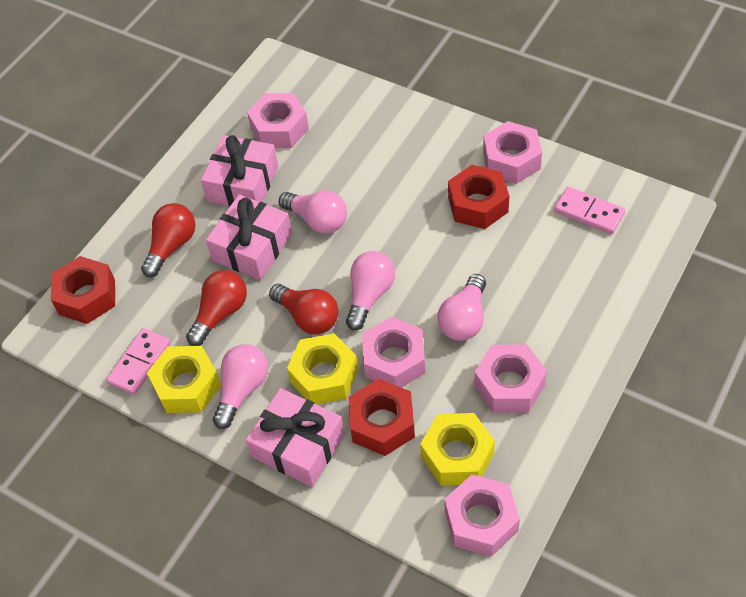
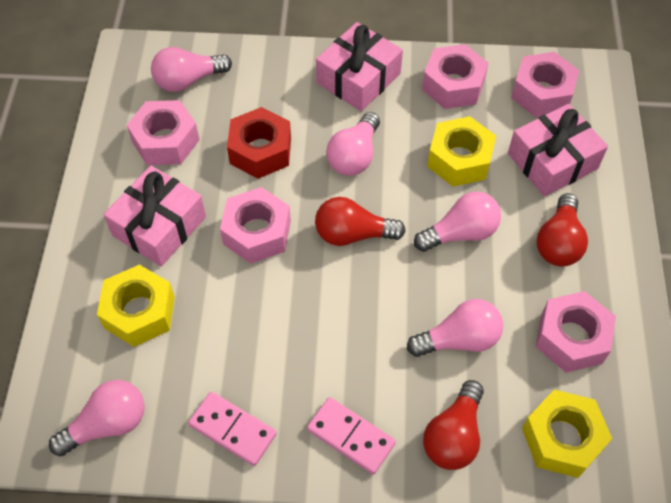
pink light bulb: [213,344,268,429] [279,191,347,234] [346,251,395,330] [438,274,486,341] = 4 -> [49,380,145,456] [151,47,232,92] [326,112,380,176] [407,299,503,357] [414,192,501,252] = 5
red nut: [51,256,115,324] [349,379,415,456] [448,165,509,229] = 3 -> [227,107,291,179] = 1

